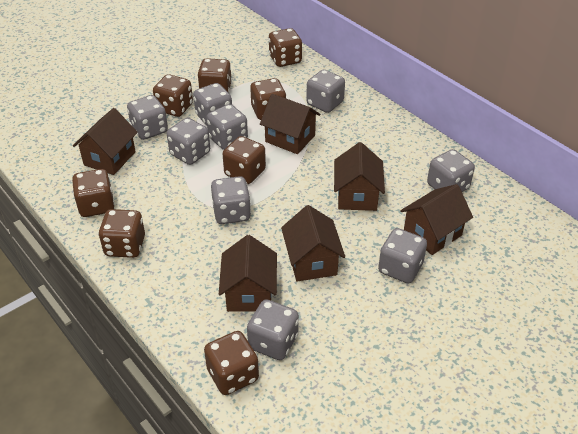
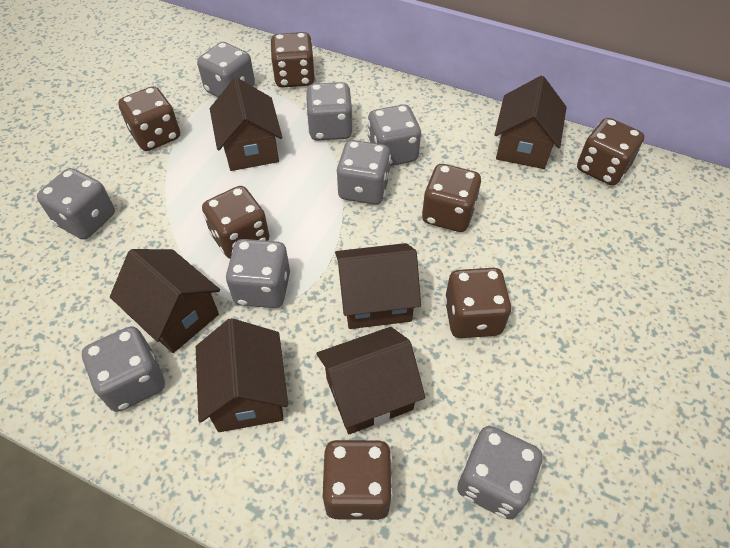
brown dice: [72,169,115,217] [99,209,145,258] [153,74,193,117] [197,58,232,93] [204,331,259,395] [223,136,266,184] [250,78,286,120] [268,28,302,67] = 8 -> [118,86,180,151] [202,186,269,259] [270,32,315,88] [321,440,393,520] [422,164,481,232] [444,268,512,338] [577,118,644,185] = 7
grey dice: [127,95,168,140] [167,118,210,165] [193,83,232,126] [206,104,248,150] [211,176,251,224] [247,299,299,360] [306,70,345,113] [378,228,427,283] [427,149,475,192] = 9 -> [37,168,115,239] [82,326,165,412] [197,42,255,97] [226,239,290,308] [306,82,352,141] [336,140,391,205] [368,104,421,166] [457,426,542,520] = 8

